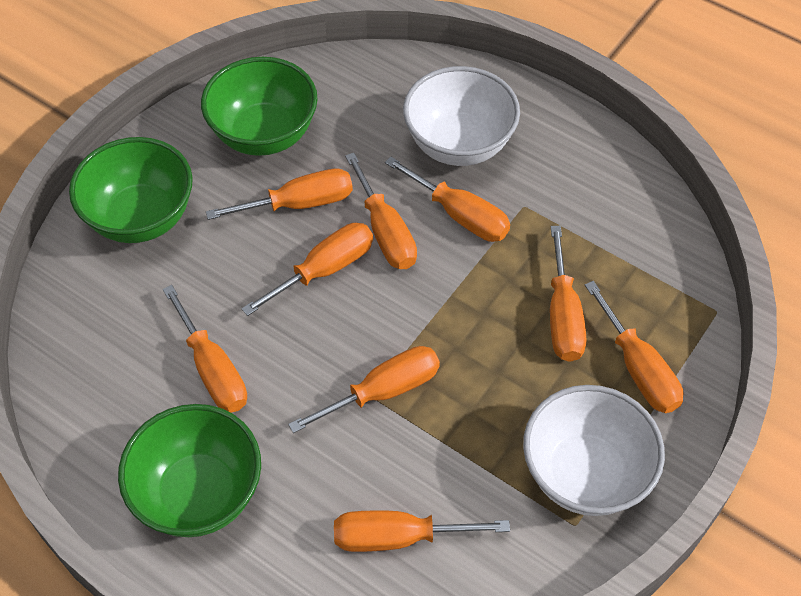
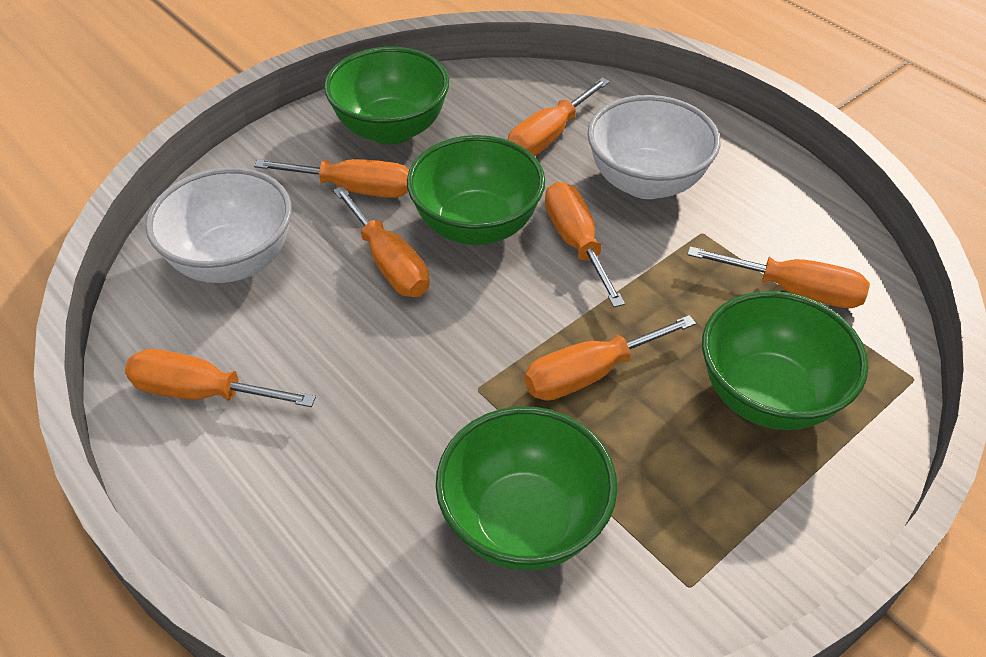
green bowl: [69,137,193,243] [118,404,261,537] [201,57,318,156] = 3 -> [324,47,449,145] [407,135,545,245] [436,406,618,570] [702,291,868,430] = 4
orange screwdriver: [163,285,247,413] [206,168,353,220] [241,223,373,316] [288,346,440,433] [334,510,510,552] [345,153,417,269] [385,157,510,242] [550,226,586,362] [585,281,684,413] = 9 -> [125,349,316,407] [254,159,409,198] [333,186,430,297] [508,77,610,156] [525,315,696,401] [545,182,625,307] [687,246,870,308] = 7

